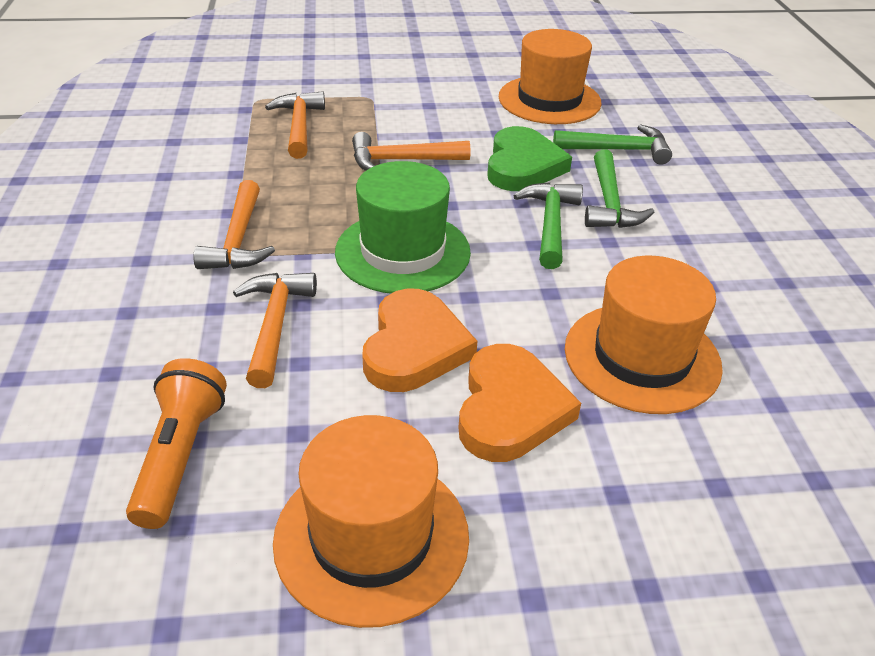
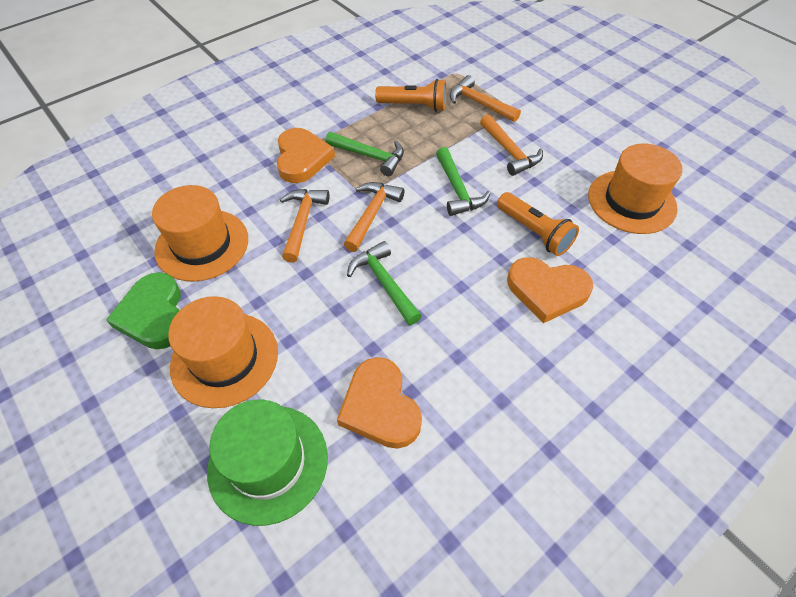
orange flashlight: [126,358,227,529] = 1 -> [375,79,446,112] [497,192,579,256] = 2
orange heart: [362,288,477,392] [458,344,581,462] = 2 -> [277,128,335,183] [337,357,422,449] [507,257,593,323] = 3

